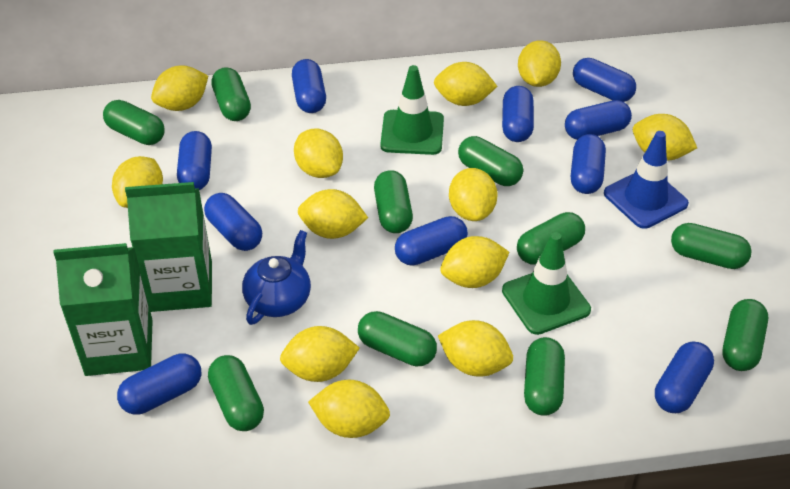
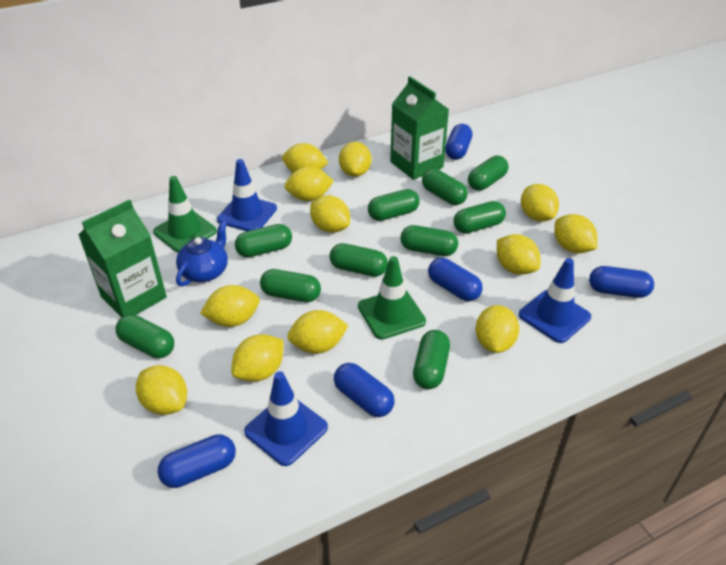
blue capsule: [117,354,201,415] [177,131,212,190] [204,193,262,251] [292,59,326,113] [395,216,468,265] [502,86,534,142] [565,100,632,140] [571,134,606,194] [573,58,636,102] [655,342,714,413] = 10 -> [157,434,236,488] [334,363,395,417] [428,258,483,301] [445,124,472,160] [589,266,654,298] = 5
blue traffic cone: [604,131,689,229] = 1 -> [217,159,277,231] [244,371,328,466] [519,258,591,343] = 3

